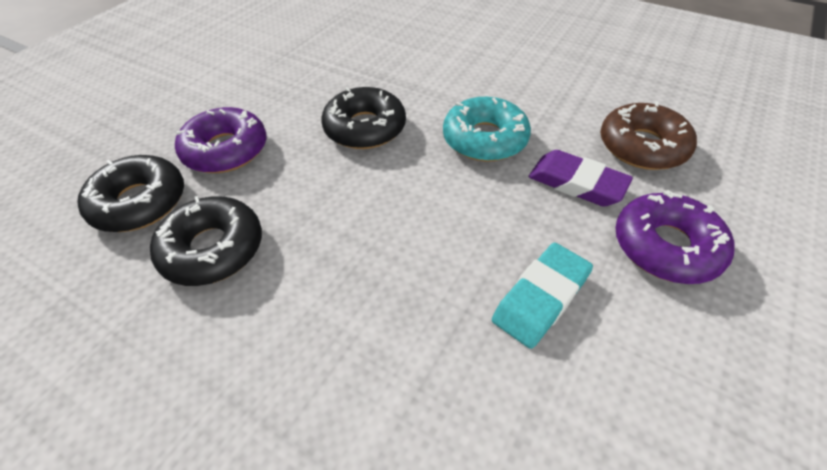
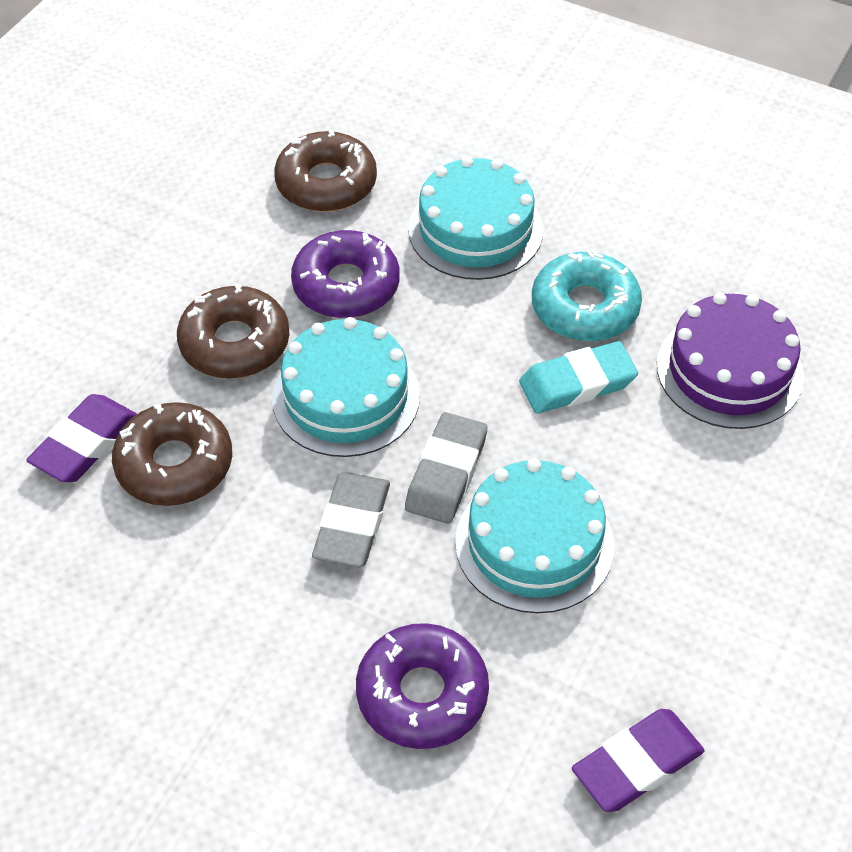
black donut: [77,155,184,232] [150,196,262,286] [321,87,406,149] = 3 -> none = 0
brown donut: [600,101,697,170] = 1 -> [112,402,232,506] [177,284,290,379] [274,129,377,212] = 3
grey eraser: none = 0 -> [312,472,390,568] [405,412,487,524] = 2
purple cake: none = 0 -> [657,292,804,429] = 1
purple eraser: [529,150,633,207] = 1 -> [26,394,137,482] [572,709,705,812] = 2
turquoise cake: none = 0 -> [272,317,420,457] [408,156,543,280] [455,459,614,613] = 3

